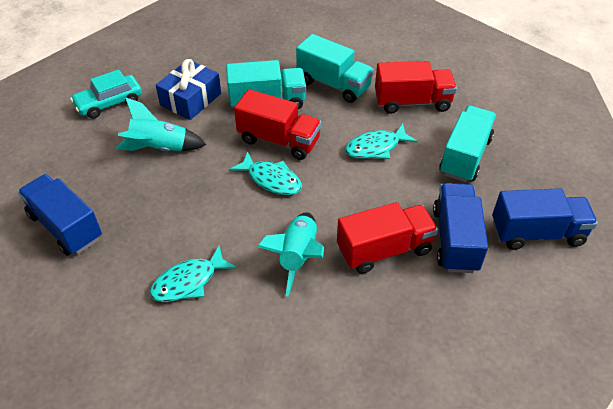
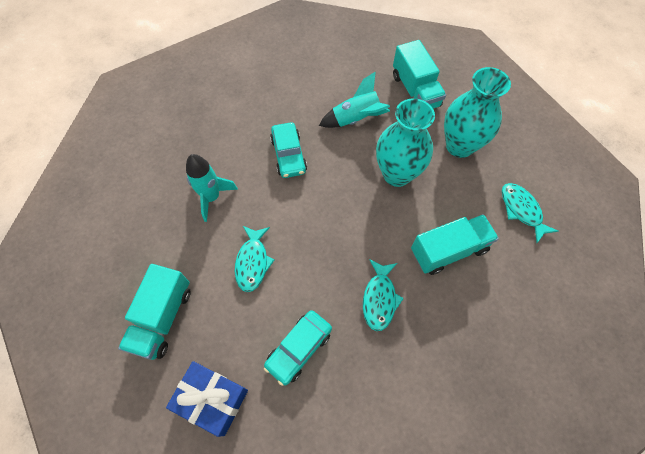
blue truck: [18,174,102,256] [433,183,488,273] [492,188,598,250] = 3 -> none = 0
red truck: [234,89,321,160] [337,202,438,274] [375,61,457,114] = 3 -> none = 0
turquoise car: [70,69,142,119] = 1 -> [264,310,332,386] [270,122,307,178] = 2
turquoise vase: none = 0 -> [376,98,435,187] [444,67,511,158] = 2

